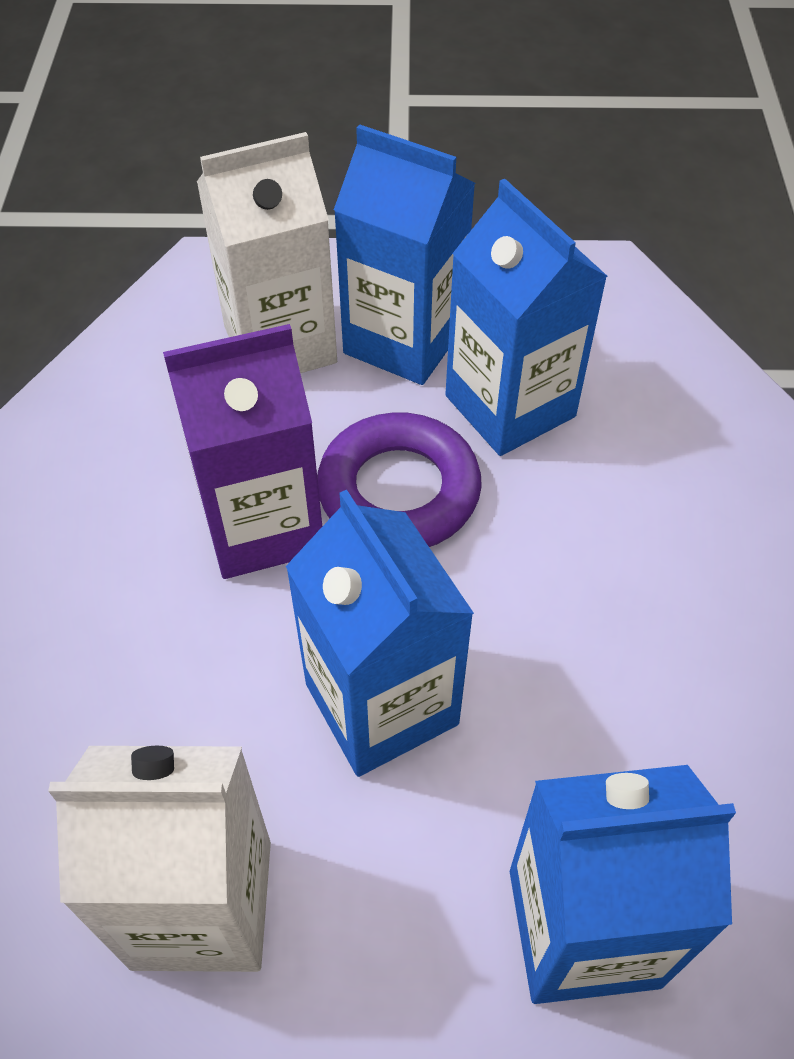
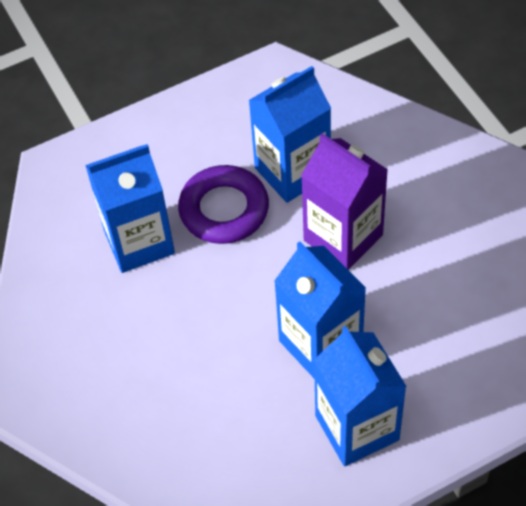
white carton: [48,746,271,972] [197,132,337,373] = 2 -> none = 0

